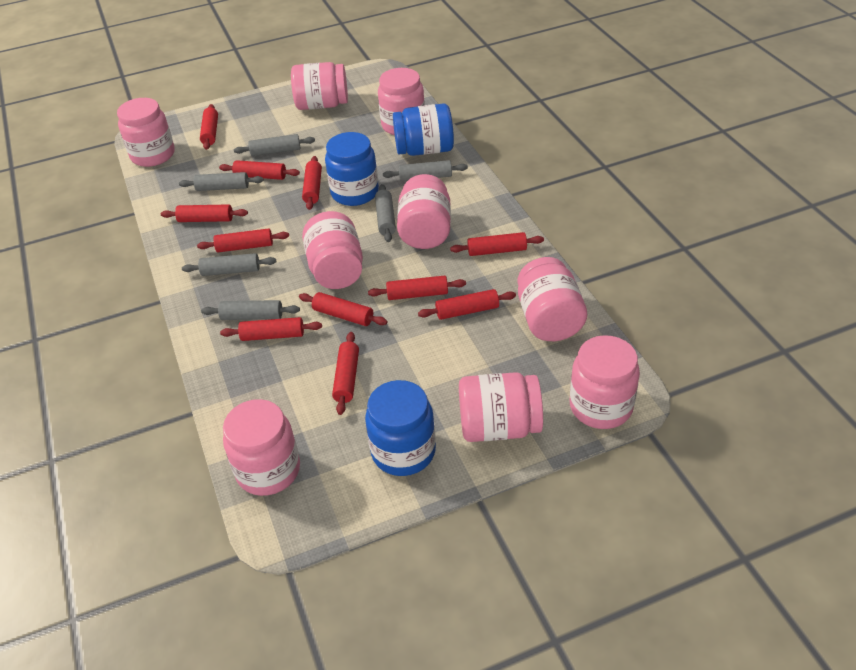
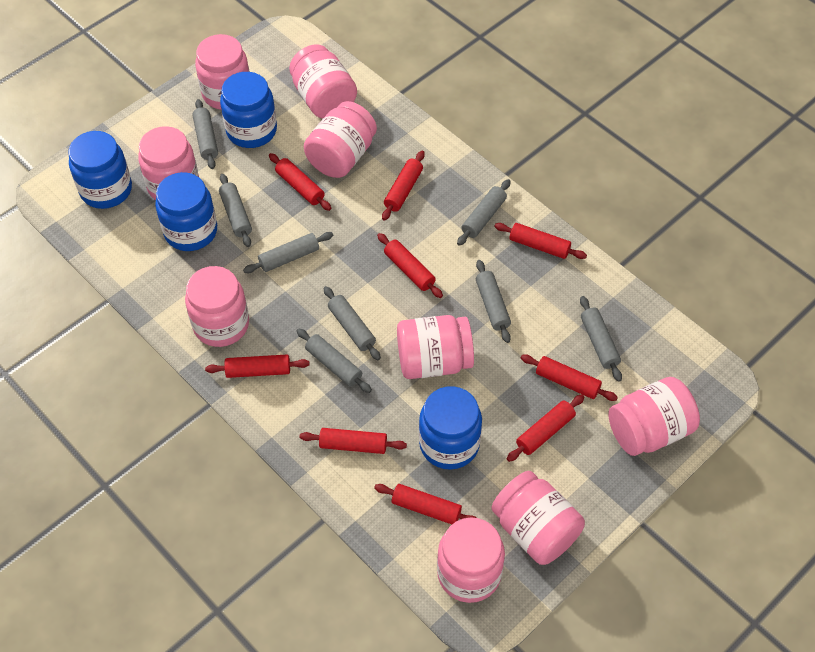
blue jar: [325,132,379,206] [365,380,436,476] [393,103,454,156] = 3 -> [68,131,132,209] [155,172,217,251] [220,72,277,148] [419,386,482,470] = 4
grey rolling pin: [179,172,264,191] [182,253,276,276] [201,300,300,320] [234,134,315,156] [375,184,396,242] [383,160,468,181] = 6 -> [192,99,218,169] [219,174,252,247] [243,232,333,273] [297,329,372,393] [323,286,381,360] [457,179,511,246] [476,260,511,343] [580,296,622,382] = 8
red rolling pin: [161,204,248,222] [197,228,289,252] [200,104,218,150] [219,160,300,180] [220,317,322,341] [299,292,387,326] [302,156,322,210] [332,332,359,415] [368,276,466,300] [418,289,516,320] [450,232,544,256] = 11 -> [205,355,310,378] [269,153,331,211] [299,428,407,454] [374,484,477,524] [377,233,443,298] [382,151,424,221] [494,223,587,259] [507,394,585,462] [521,354,618,401] = 9

